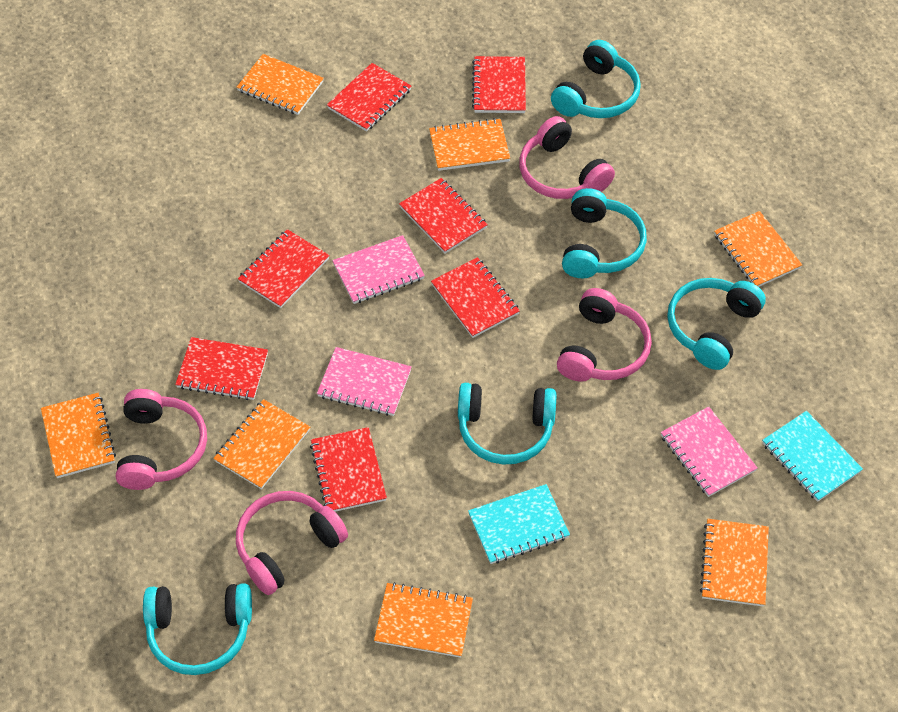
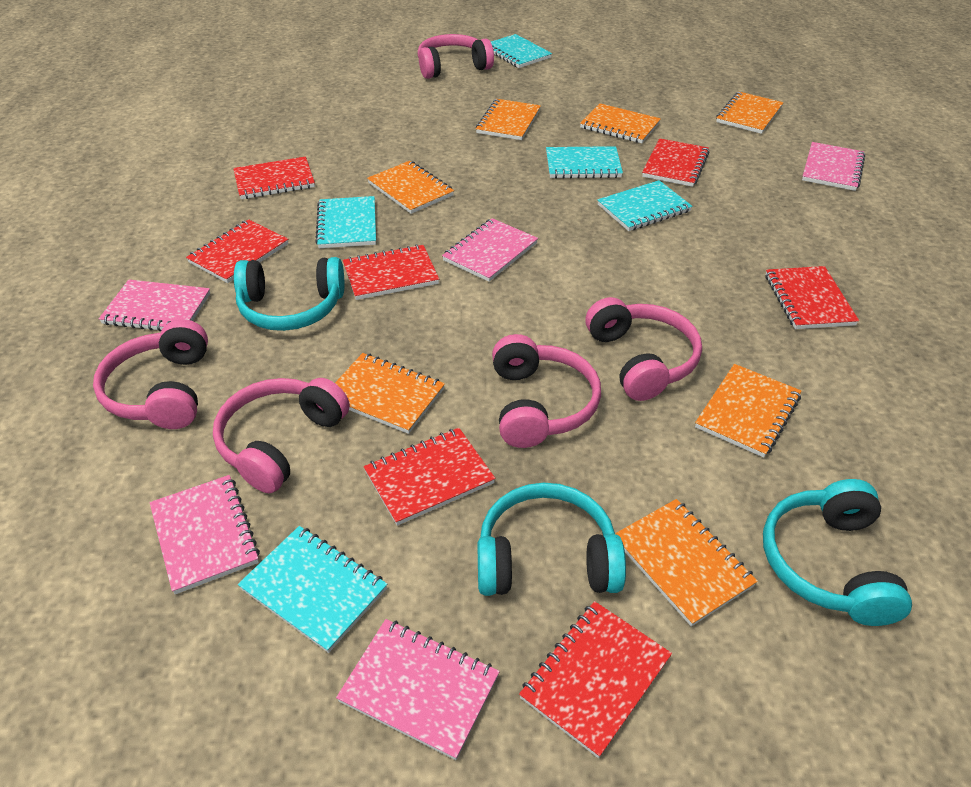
pink headphones: [116,389,207,490] [236,491,348,595] [519,116,615,199] [557,288,652,382] = 4 -> [93,319,208,429] [213,378,350,493] [418,34,494,79] [492,334,601,448] [585,297,702,401] = 5
pink notebook: [317,347,412,416] [332,235,425,304] [661,406,758,497] = 3 -> [99,280,210,331] [150,475,260,594] [336,619,500,760] [442,218,538,282] [802,142,865,191] = 5
turquoise headphones: [143,583,252,675] [458,383,557,464] [551,40,641,118] [562,188,647,278] [667,278,766,370] = 5 -> [234,257,345,331] [477,483,626,596] [763,479,912,626] = 3
turquoise notebook: [468,484,570,564] [762,411,863,502] = 2 -> [238,526,387,653] [315,196,376,248] [491,34,552,68] [546,146,623,179] [597,180,692,231] = 5

